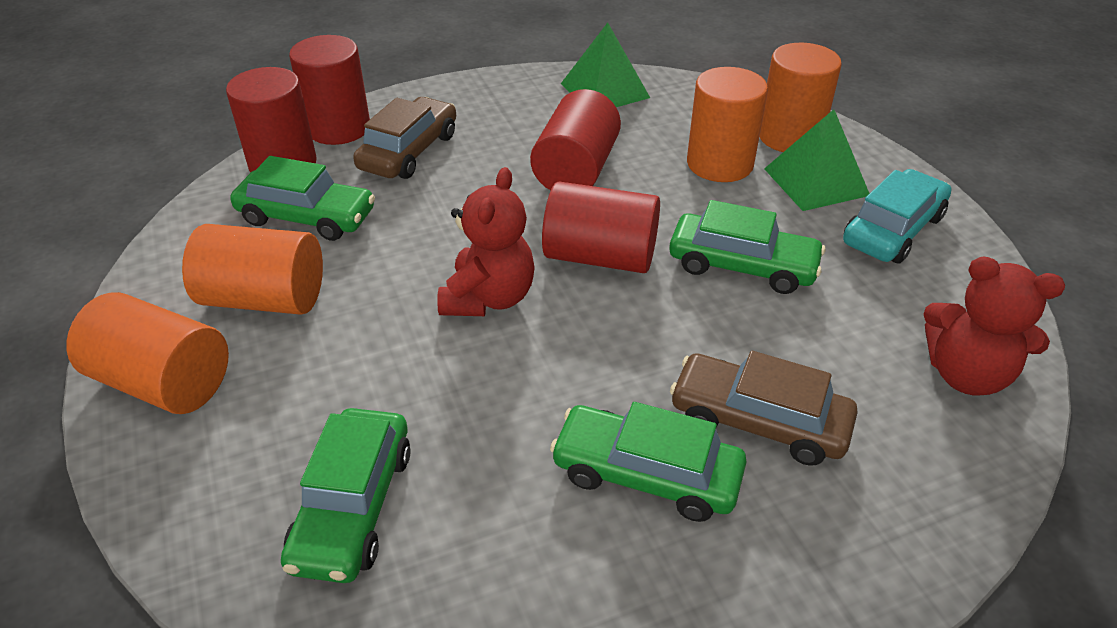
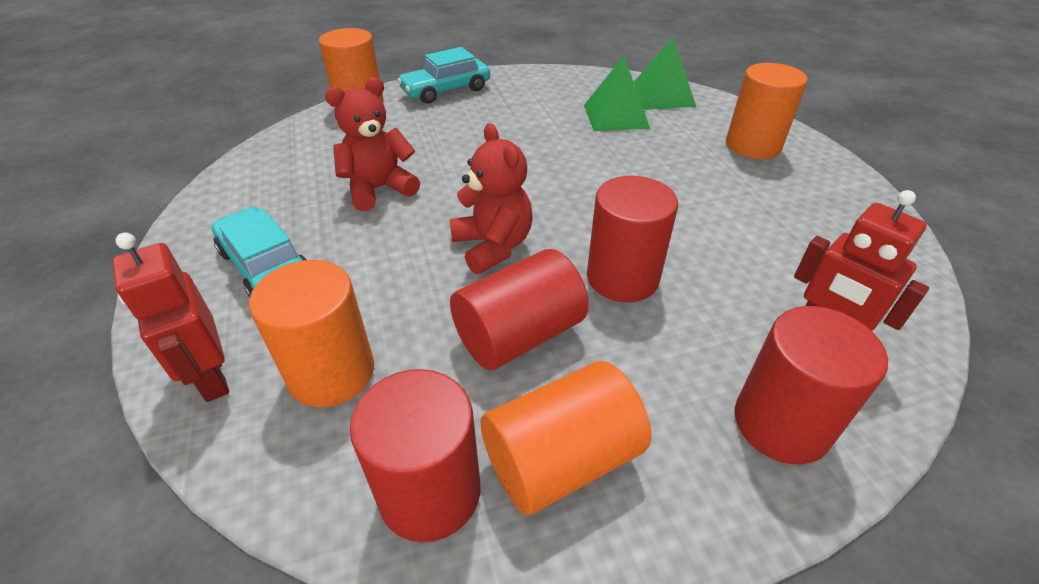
brown car: [353,97,456,179] [670,351,858,466] = 2 -> none = 0
green car: [230,156,375,241] [281,408,411,583] [550,402,746,522] [669,200,826,294] = 4 -> none = 0
red robot: none = 0 -> [112,233,229,402] [794,190,929,331] = 2
turquoise car: [843,169,952,263] = 1 -> [211,207,307,298] [397,47,490,104] = 2

